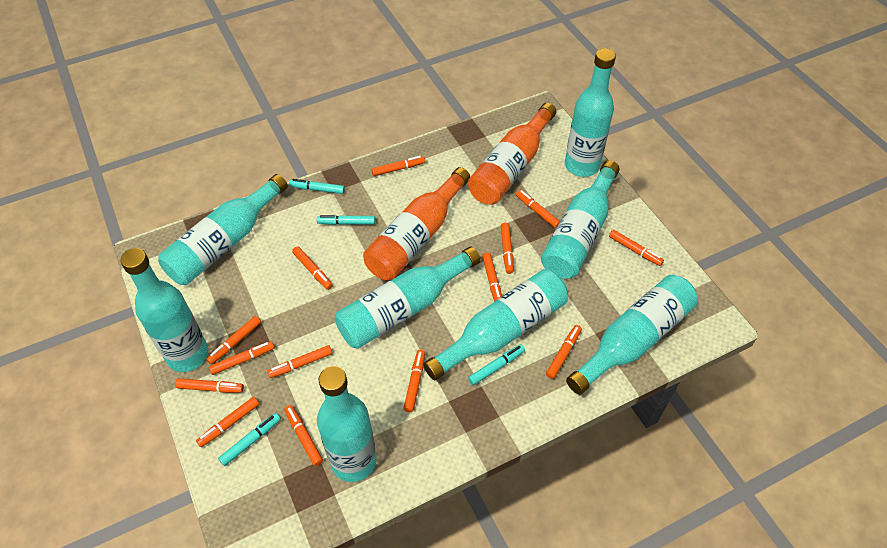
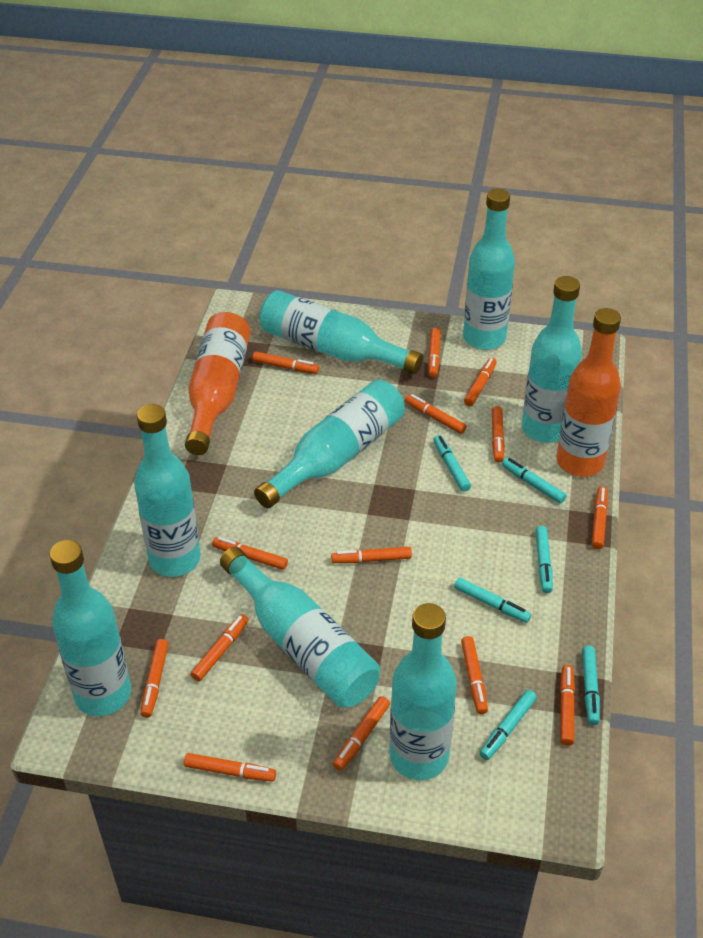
turquoise marker: [218,413,281,466] [289,179,345,194] [317,215,375,225] [468,344,525,385] = 4 -> [433,435,471,491] [454,577,531,623] [480,690,537,760] [501,458,566,503] [535,526,553,593] [582,646,600,725] = 6

